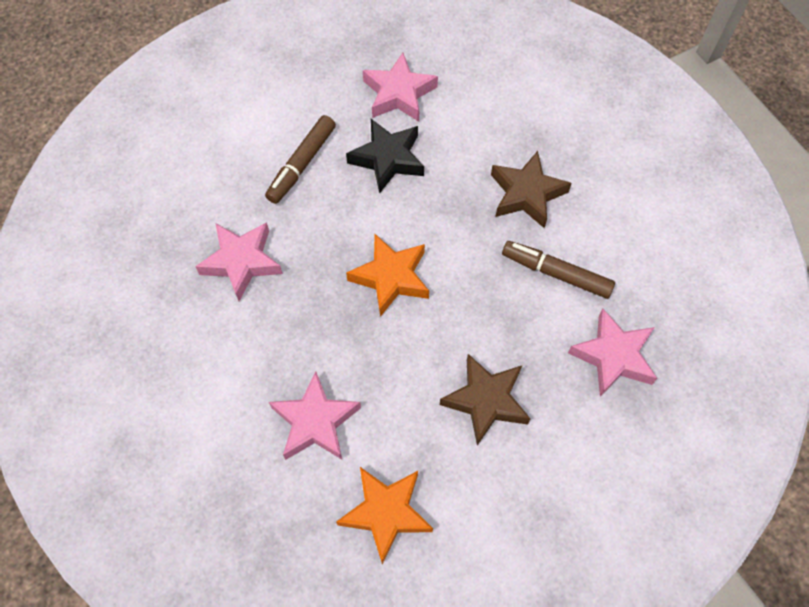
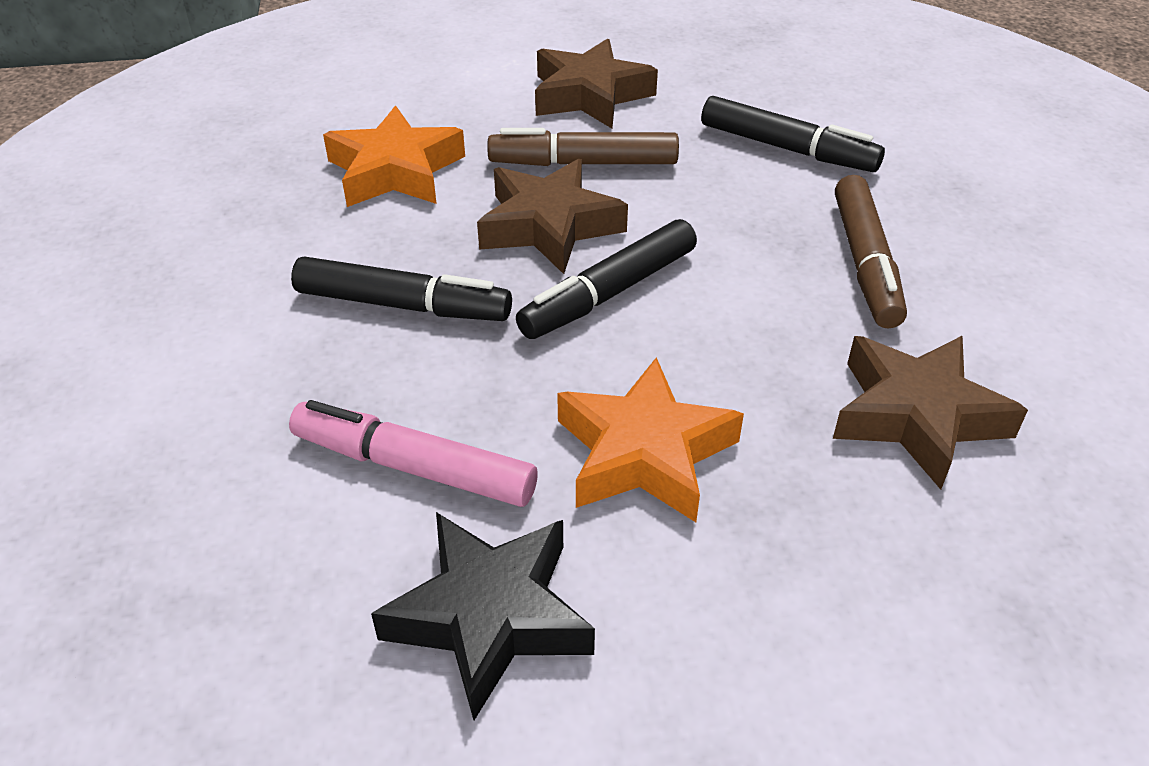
black marker: none = 0 -> [291,257,512,321] [516,219,697,339] [701,96,885,172] = 3
brown star: [440,354,530,445] [491,151,572,228] = 2 -> [477,159,628,274] [535,38,658,128] [833,336,1028,489] = 3
pink marker: none = 0 -> [289,400,538,507] = 1
pink star: [195,222,283,301] [269,371,361,460] [363,53,438,121] [568,309,657,397] = 4 -> none = 0

